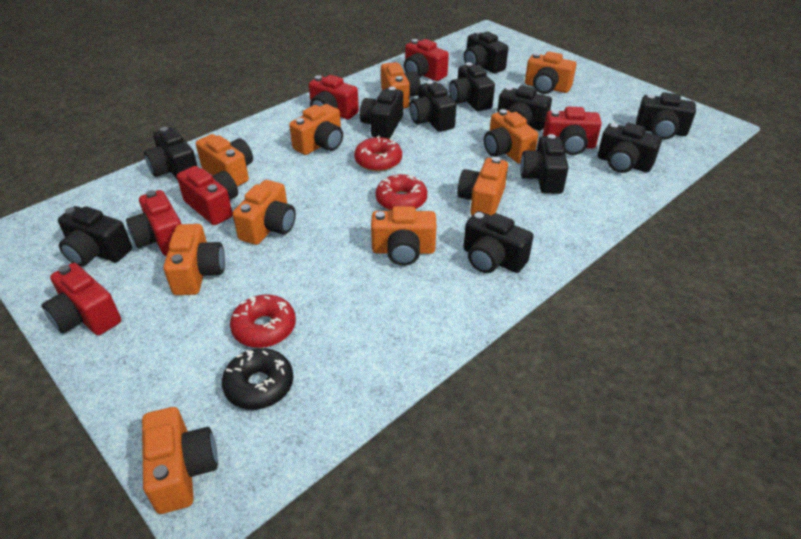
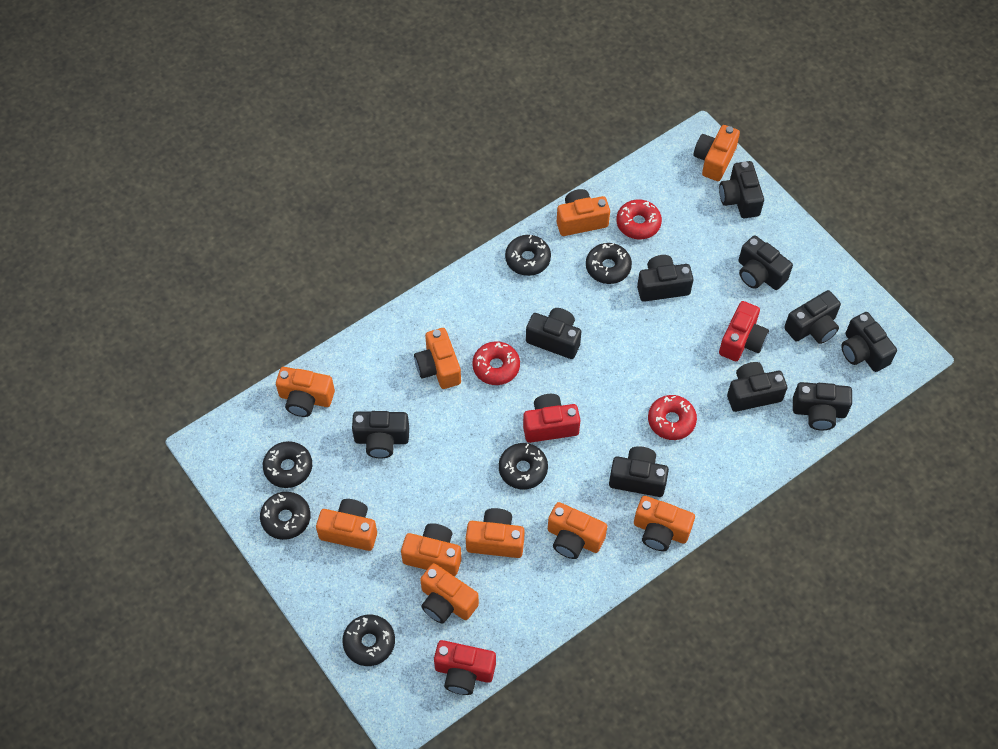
black camera: [58,206,132,266] [144,127,198,179] [360,87,403,139] [409,80,456,132] [449,62,495,111] [464,31,508,74] [464,211,533,273] [497,85,552,131] [520,134,569,194] [598,123,662,173] [636,92,696,140] = 11 -> [352,411,409,458] [526,308,582,359] [609,446,669,497] [637,255,693,302] [719,161,764,218] [727,362,787,412] [739,235,793,290] [784,290,841,344] [793,382,852,430] [841,312,897,372] = 10
black donut: [222,348,293,410] = 1 -> [260,492,311,540] [263,441,312,488] [342,615,395,666] [499,443,548,490] [505,234,551,276] [586,243,632,284] = 6
red camera: [42,263,121,335] [126,190,181,256] [177,166,238,225] [309,75,359,119] [404,39,449,81] [543,107,602,155] = 6 -> [434,640,496,695] [523,394,580,443] [719,301,769,361] = 3

